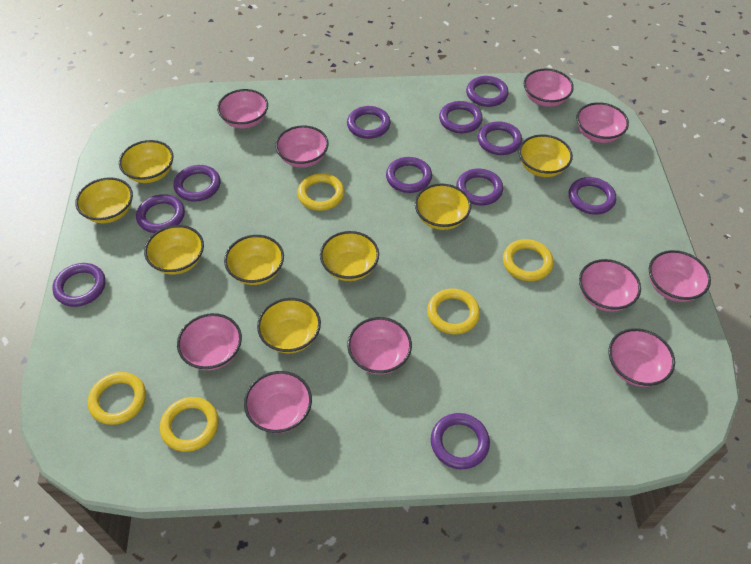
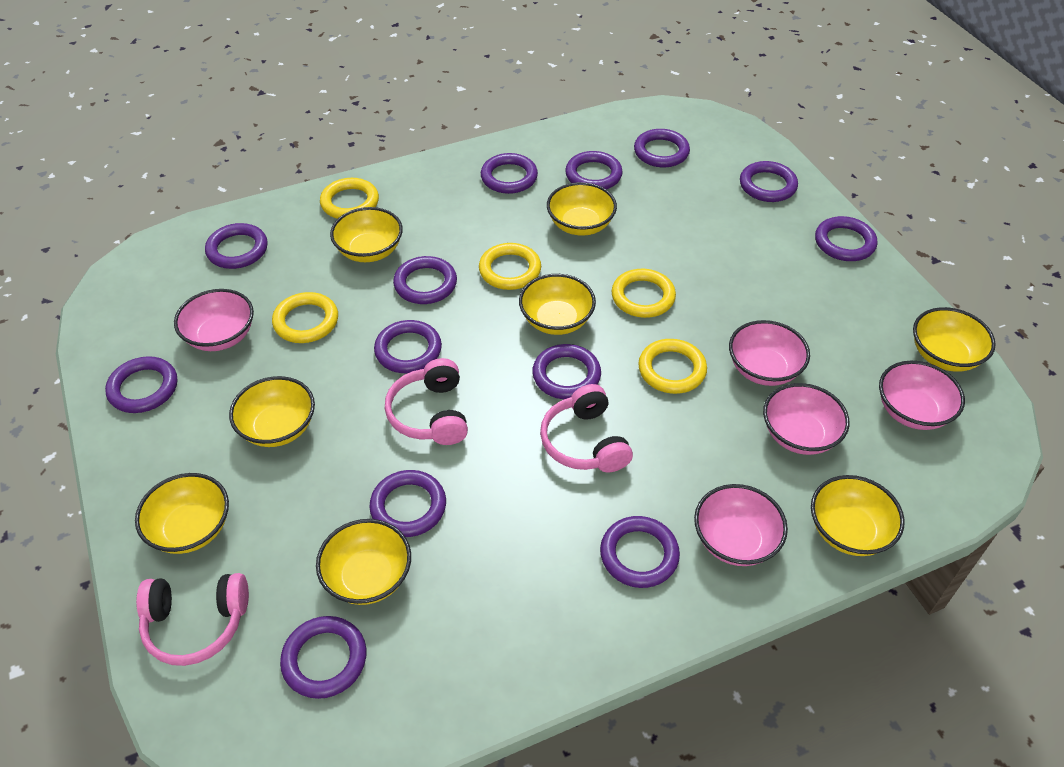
pink bowl: [177,313,242,370] [217,89,268,129] [244,371,312,433] [275,125,329,168] [347,317,412,374] [524,69,574,107] [576,102,629,143] [579,259,641,312] [609,328,675,387] [649,250,711,302] = 10 -> [174,289,254,351] [694,484,788,566] [729,320,810,386] [763,383,850,455] [879,361,965,430] = 5
pink headphones: none = 0 -> [136,573,249,666] [385,358,468,445] [540,384,633,472] = 3
purple ring: [52,263,106,307] [136,194,185,233] [174,165,221,202] [347,106,391,139] [386,157,432,193] [431,413,490,469] [439,101,483,133] [456,169,503,205] [466,76,509,107] [478,121,522,155] [569,177,616,215] = 11 -> [105,356,177,413] [205,223,268,269] [280,616,366,699] [369,470,446,537] [374,320,442,373] [393,256,457,304] [481,153,538,194] [532,344,601,399] [565,151,623,189] [600,516,680,588] [634,129,690,167] [740,161,798,202] [815,216,877,261] = 13

